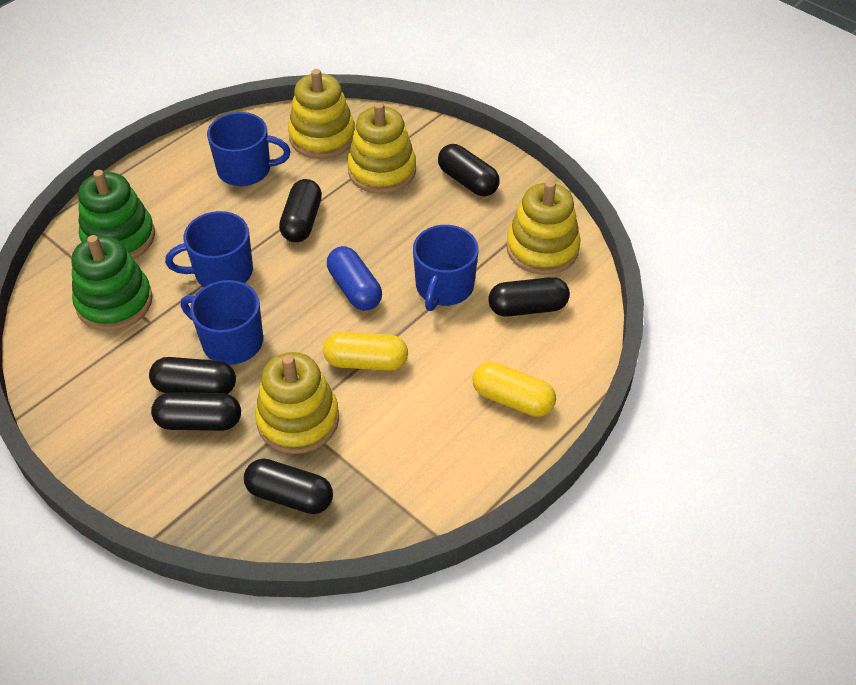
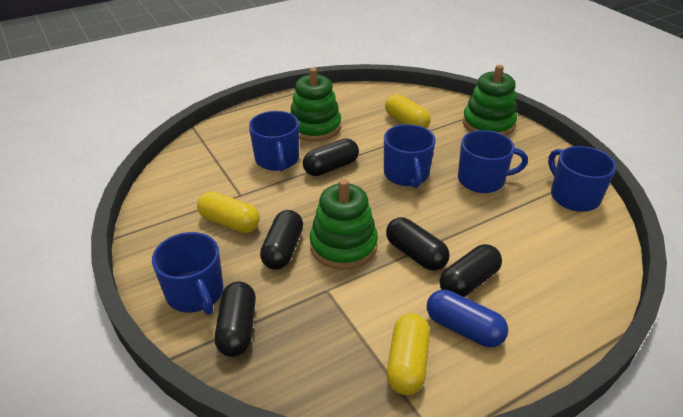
black capsule: [149,357,236,394] [151,392,241,431] [244,458,333,514] [279,179,322,242] [438,144,500,196] [488,277,570,317] = 6 -> [215,282,256,357] [260,210,303,270] [303,139,359,176] [386,217,450,271] [440,244,502,297] = 5
blue mug: [165,211,253,287] [181,280,263,365] [207,112,291,186] [413,225,479,311] = 4 -> [152,232,223,315] [249,111,299,171] [384,124,436,188] [458,130,528,193] [548,146,616,212] = 5
green stacking toy: [71,235,153,331] [78,170,155,259] = 2 -> [290,68,341,142] [310,179,378,270] [463,65,517,136] = 3
yellow capsule: [323,332,408,371] [473,362,556,417] = 2 -> [197,191,260,233] [385,94,431,128] [387,313,430,395] = 3
yellow stacking toy: [255,352,339,454] [288,69,355,159] [347,102,416,194] [506,180,581,275] = 4 -> none = 0

